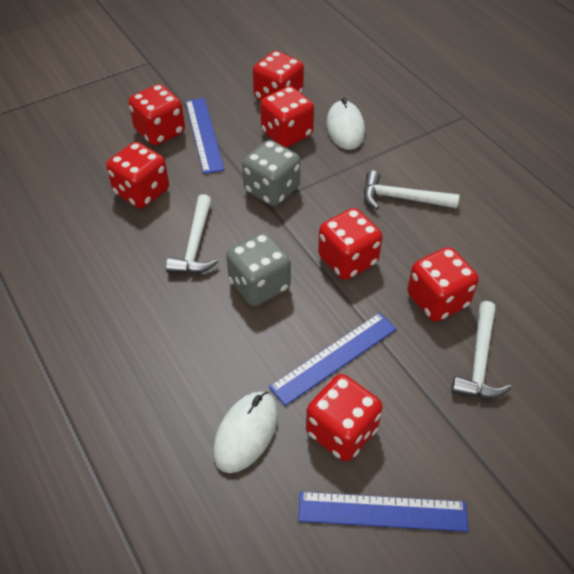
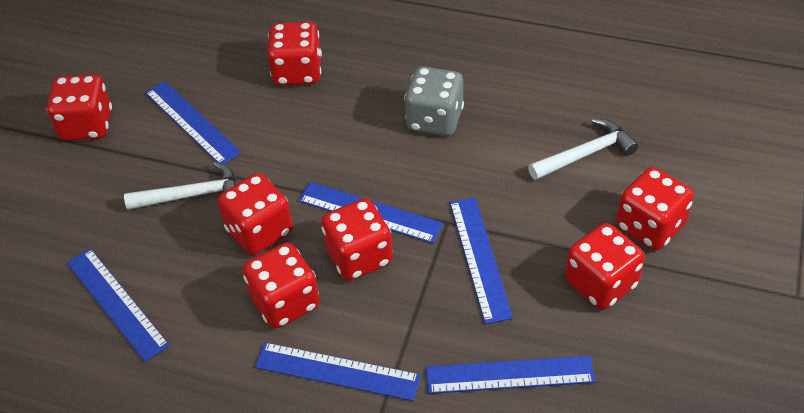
blue ruler: [186,98,224,174] [269,313,397,406] [298,492,469,532] = 3 -> [67,248,170,362] [145,81,241,164] [255,342,421,401] [298,182,443,243] [426,356,596,394] [450,197,513,324] = 6
grey dice: [226,232,291,306] [242,140,300,206] = 2 -> [404,66,464,136] = 1
white hammer: [166,194,219,274] [364,171,459,210] [451,301,512,398] = 3 -> [124,162,236,210] [528,119,638,180] = 2
white mouse: [213,391,278,473] [326,98,365,150] = 2 -> none = 0

